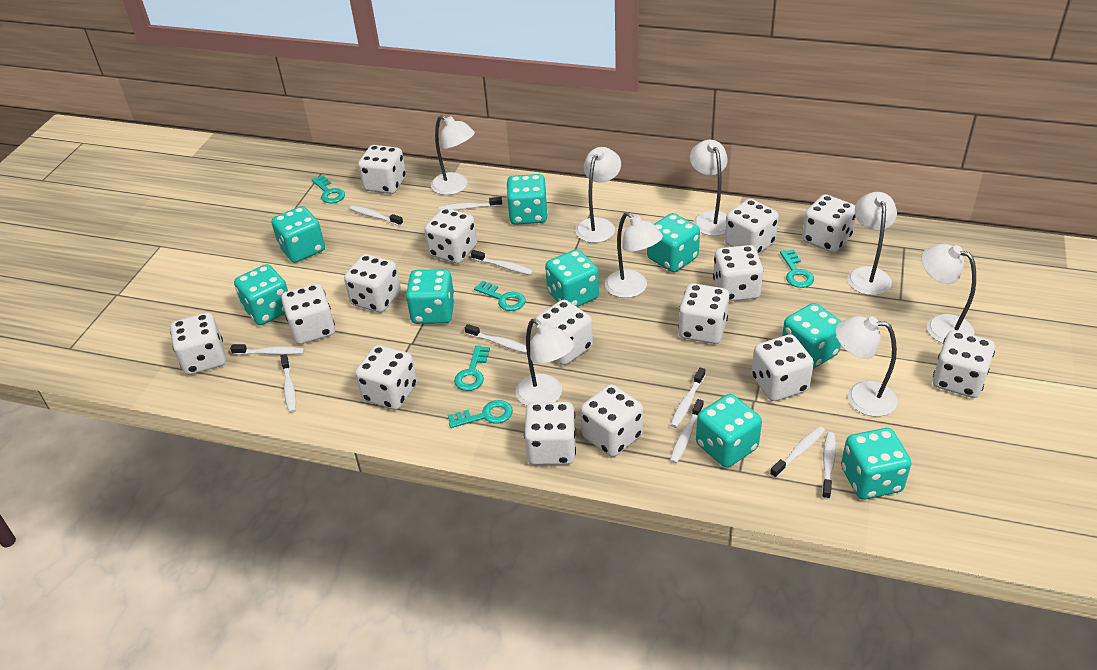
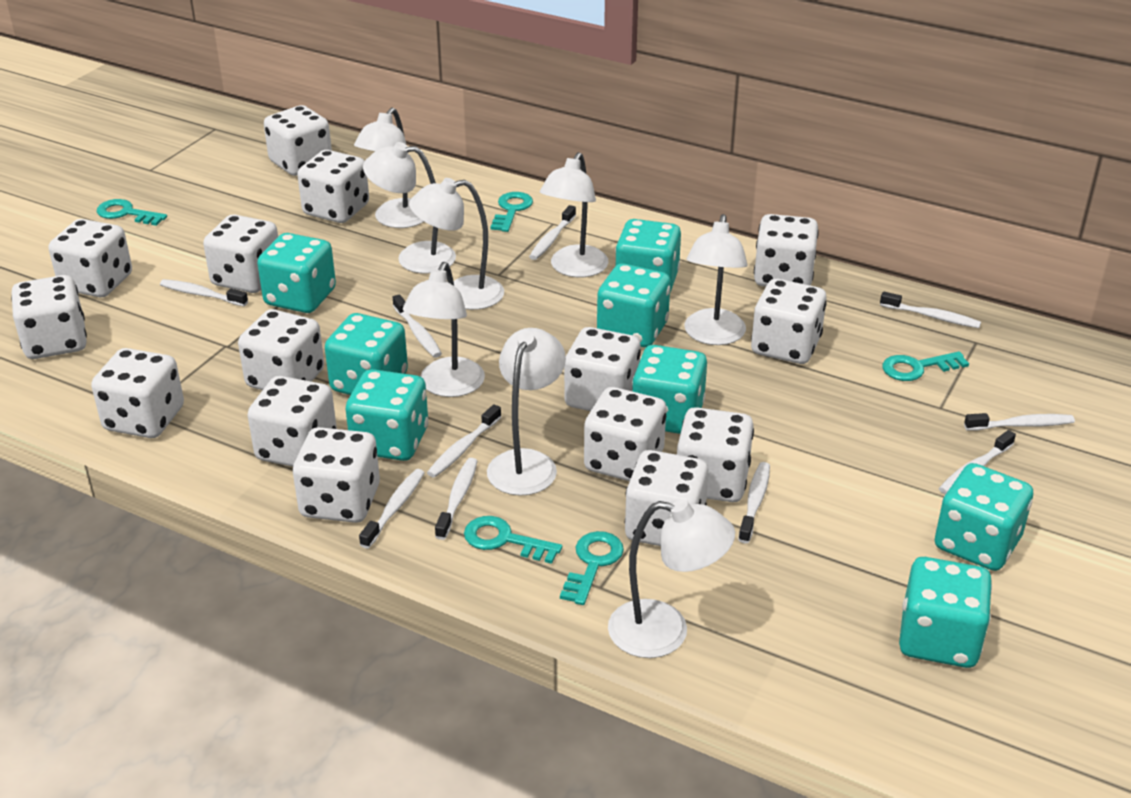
turquoise dice: [234,264,288,325] [271,206,325,263] [406,269,455,324] [507,174,548,225] [545,249,599,307] [647,213,700,272] [696,394,762,468] [782,303,841,369] [841,428,911,499] = 9 -> [257,233,336,313] [325,313,408,395] [346,369,428,461] [597,263,670,347] [615,219,681,292] [632,345,707,434] [899,557,992,668] [935,463,1033,571] = 8

